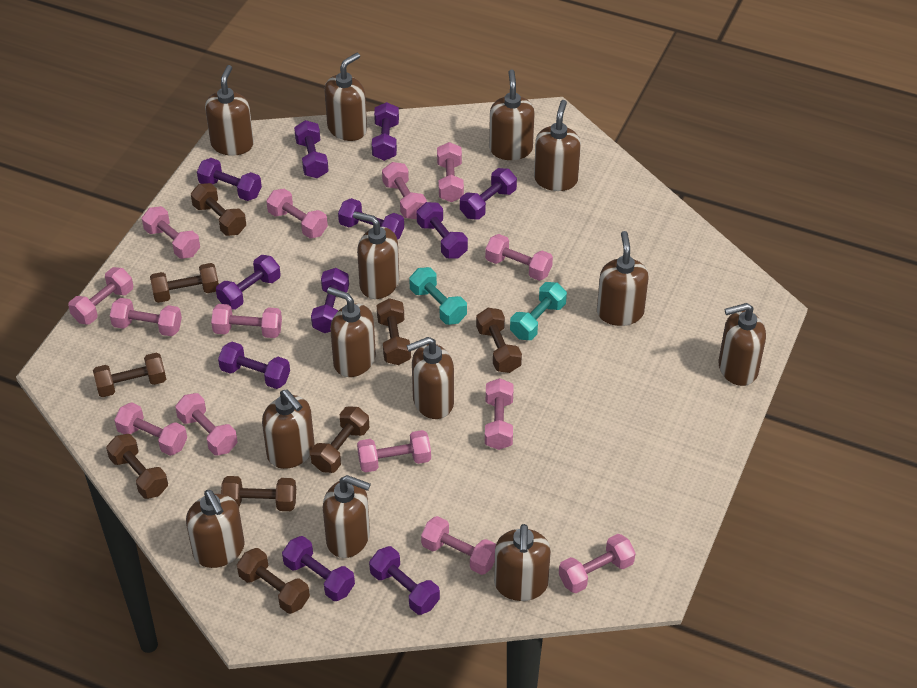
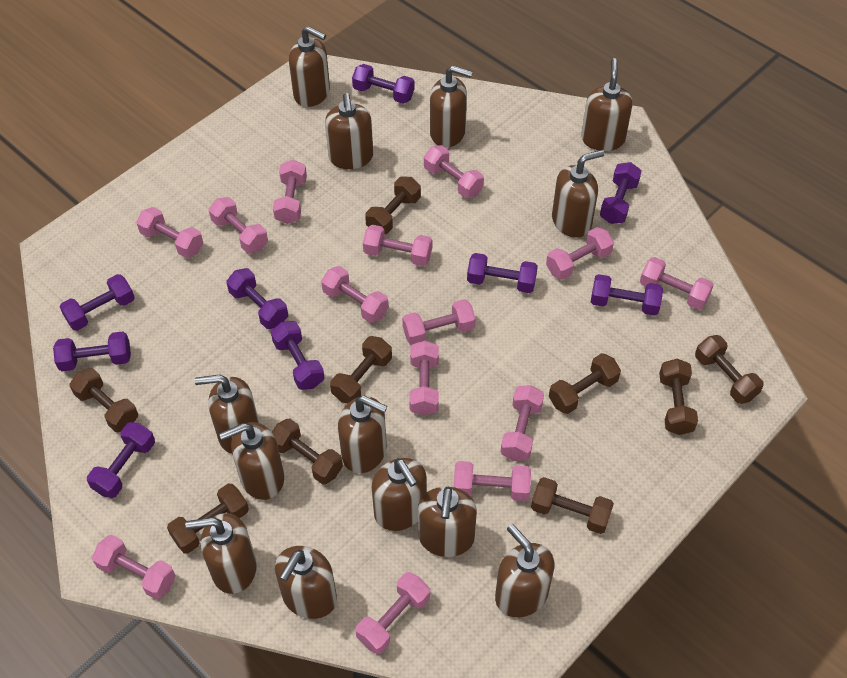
purple dumbbell: [197,158,262,201] [216,255,281,310] [218,342,290,389] [282,536,355,601] [294,120,329,178] [311,268,349,333] [338,198,404,240] [369,546,440,615] [372,102,399,161] [417,202,468,259] [460,168,517,220] = 11 -> [53,331,131,371] [60,274,135,331] [87,422,155,498] [226,268,288,329] [271,321,325,390] [352,64,414,104] [467,253,538,293] [591,274,663,316] [600,162,641,224] = 9
turquoise dumbbell: [409,267,467,325] [510,282,567,340] = 2 -> none = 0

